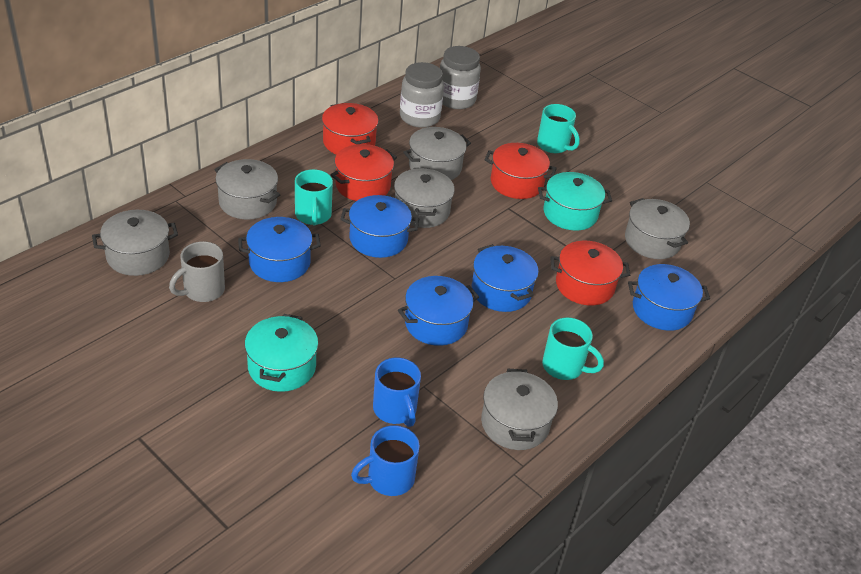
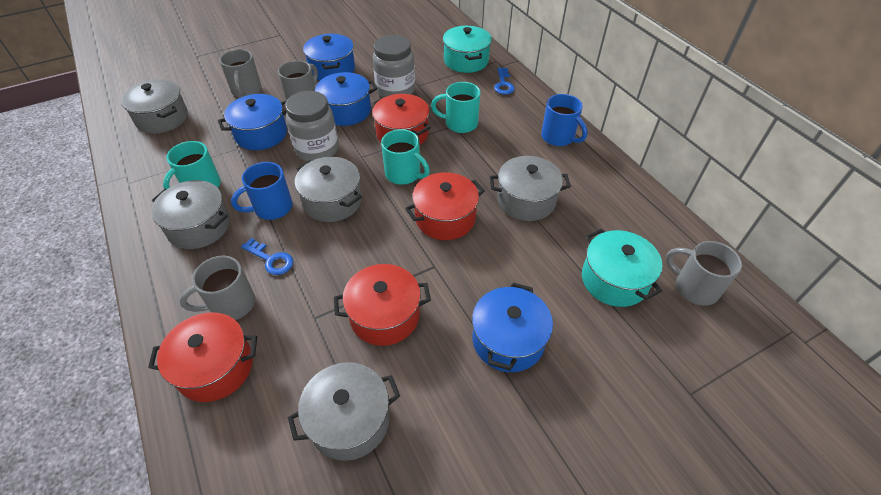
blue key: none = 0 -> [241,238,293,275] [494,68,515,95] = 2
blue pot: [238,217,321,282] [340,195,419,258] [398,276,479,346] [472,244,539,312] [628,264,710,331] = 5 -> [218,94,287,150] [303,34,355,81] [315,72,377,126] [472,283,553,372] = 4
grey mug: [169,241,225,302] = 1 -> [179,256,255,320] [220,49,262,98] [278,60,318,101] [666,241,742,306] = 4
grey pot: [92,210,178,276] [214,159,280,220] [394,168,455,228] [403,127,471,180] [481,369,558,450] [625,198,690,259] = 6 -> [121,79,188,134] [151,180,230,249] [288,362,400,461] [295,157,362,222] [490,156,571,221] = 5

